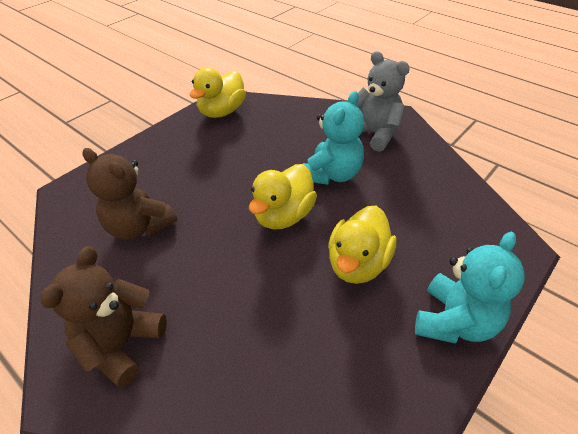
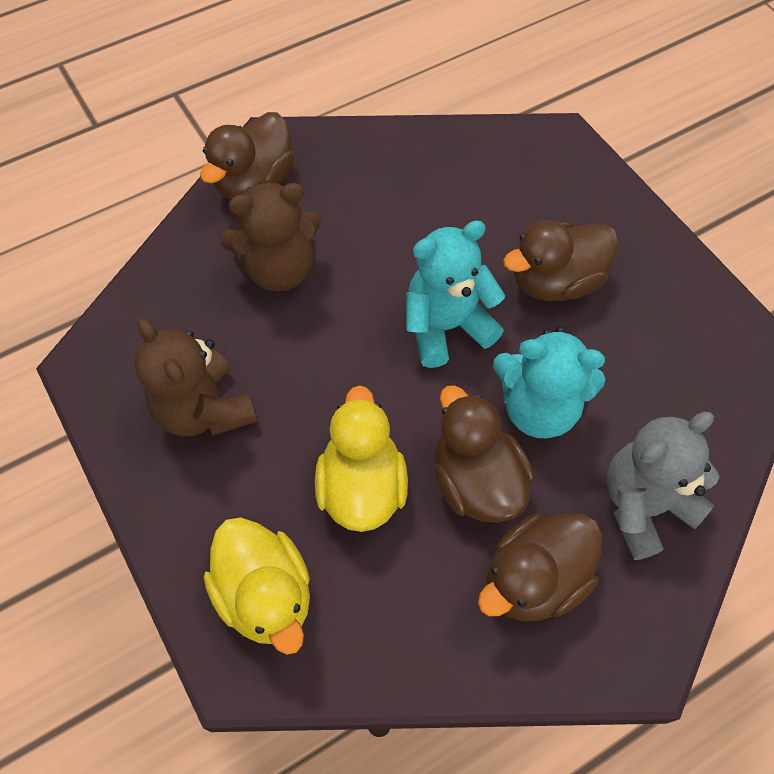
brown duck: none = 0 -> [200,112,295,200] [434,385,534,523] [478,513,602,621] [503,220,618,301] = 4
yellow duck: [190,68,246,118] [249,164,317,229] [328,206,396,284] = 3 -> [204,517,310,655] [315,385,408,532] = 2

